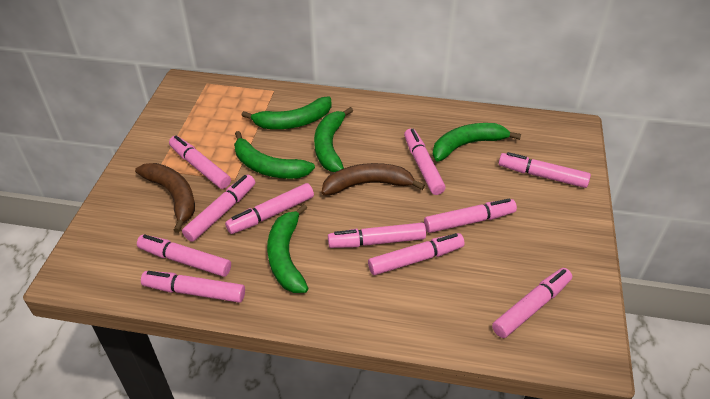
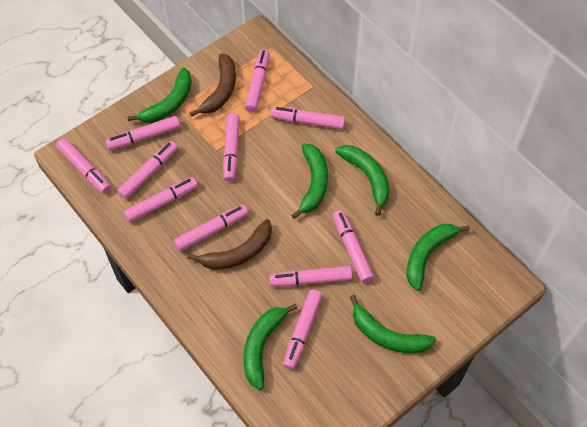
green banana: [234,131,315,179] [242,97,332,129] [267,204,308,293] [314,107,353,172] [433,123,521,162] = 5 -> [128,67,192,123] [243,304,297,390] [292,143,328,219] [335,145,390,216] [350,295,436,353] [407,224,470,291] = 6

